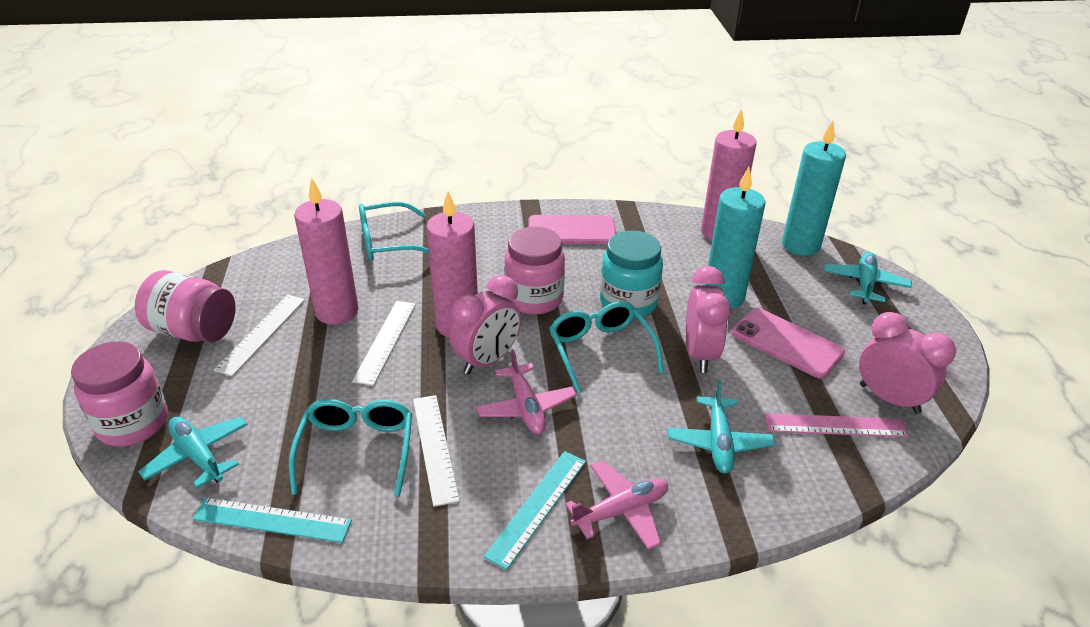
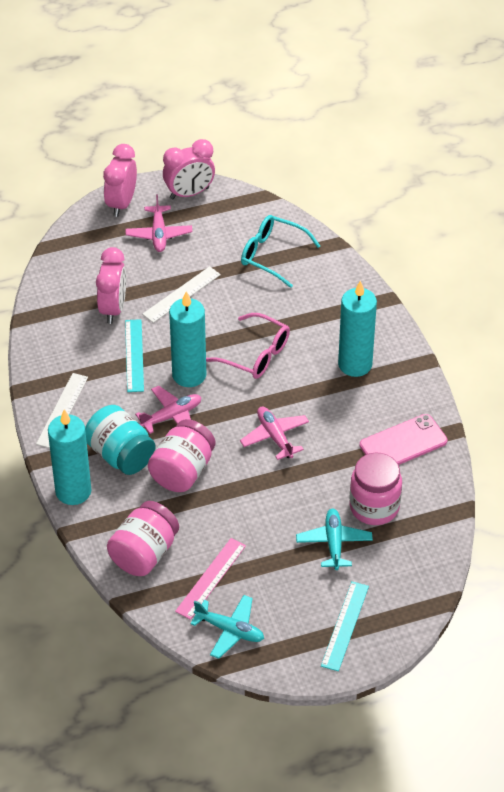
pink candle: [294,178,359,325] [426,191,478,338] [701,109,756,241] = 3 -> none = 0
pink glasses: none = 0 -> [206,313,290,379] = 1
pink phone: [528,215,616,244] [732,308,845,379] = 2 -> [360,414,447,465] = 1
pink plane: [476,349,577,434] [565,460,668,550] = 2 -> [125,194,192,252] [135,386,201,434] [240,406,309,460] = 3
turquoise candle: [704,167,766,309] [782,121,846,256] = 2 -> [48,409,91,505] [169,291,206,387] [338,280,377,377] = 3
turquoise glasses: [289,399,412,497] [359,202,429,261] [549,301,664,394] = 3 -> [241,215,320,288] = 1
turquoise plane: [138,417,248,488] [668,380,775,474] [824,252,912,304] = 3 -> [190,595,264,659] [296,509,373,570] = 2
white ruler: [214,295,305,376] [352,301,416,386] [413,395,460,507] = 3 -> [36,373,88,448] [142,266,221,323] = 2

